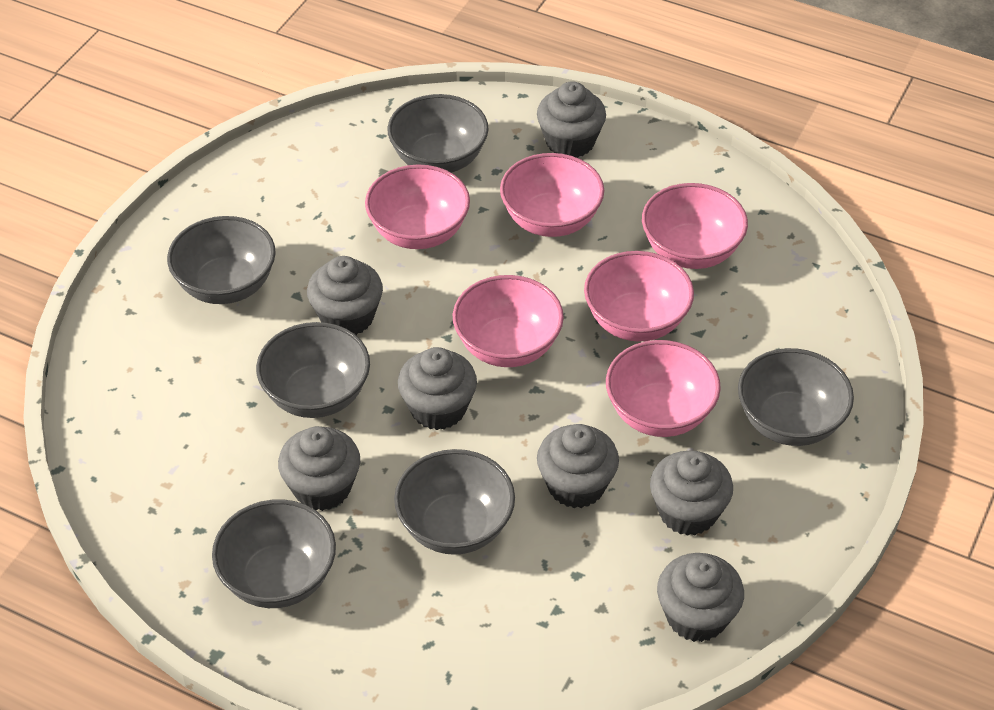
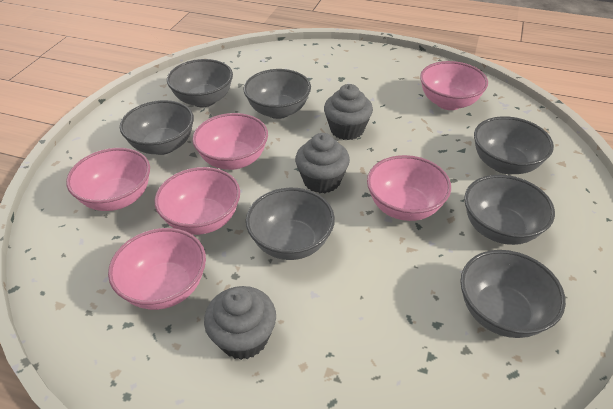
grey bowl: [167,216,276,304] [212,499,336,608] [256,322,370,418] [387,94,489,173] [394,449,515,555] [738,348,854,446] = 6 -> [120,100,194,155] [167,59,233,107] [243,69,311,119] [246,188,335,260] [460,250,566,338] [464,175,555,245] [474,116,554,174] = 7
grey cupcake: [278,426,360,511] [307,256,383,335] [398,347,477,430] [537,81,606,158] [537,424,619,508] [650,451,733,536] [657,553,744,642] = 7 -> [204,286,276,360] [295,133,350,193] [324,84,373,140] = 3

